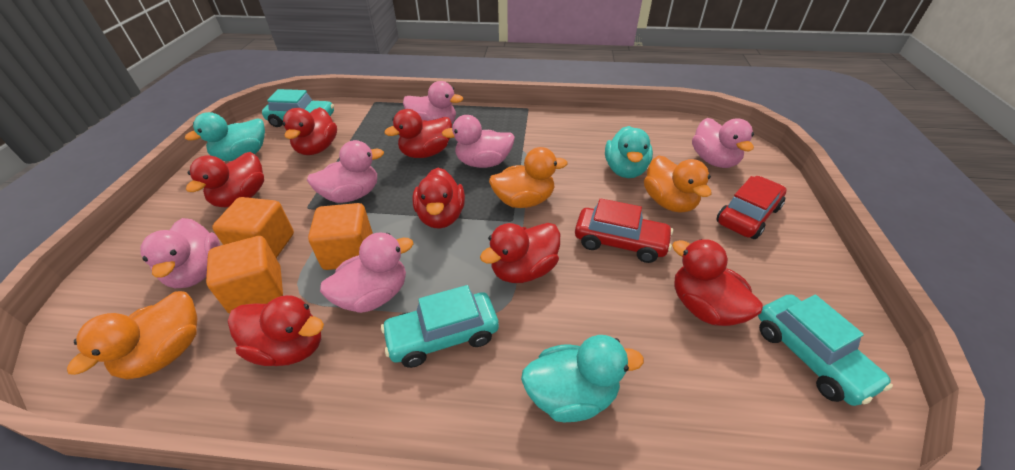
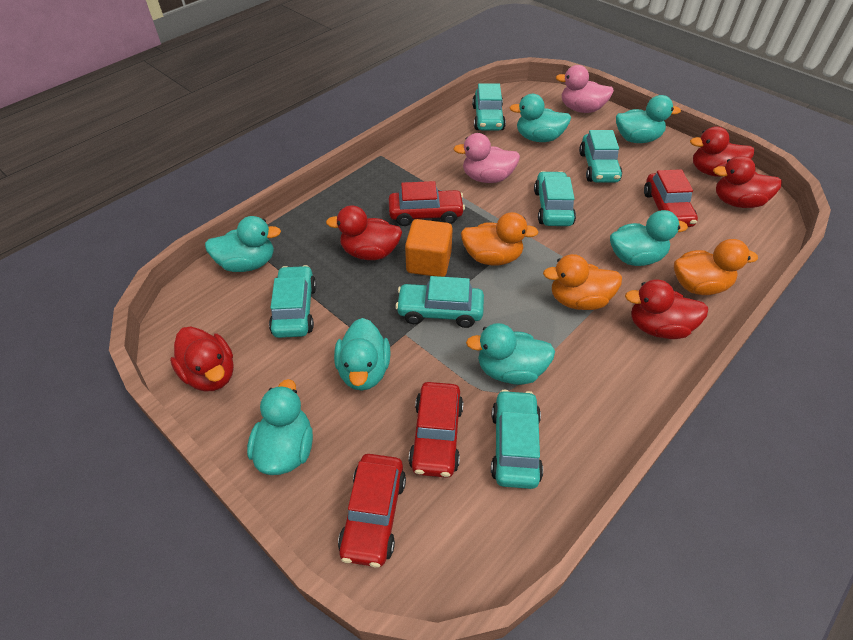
orange cube: [206,236,283,314] [212,197,294,258] [308,203,373,270] = 3 -> [405,219,453,277] = 1
pink duck: [140,218,220,288] [307,140,384,203] [320,233,413,313] [403,81,463,123] [441,115,515,168] [692,118,754,168] = 6 -> [454,133,520,183] [555,65,614,113] = 2
red car: [575,198,673,263] [716,176,787,239] = 2 -> [338,454,406,568] [389,181,465,226] [409,382,463,478] [644,169,698,227] = 4
red duck: [186,152,264,208] [228,295,324,366] [283,107,337,155] [385,109,452,158] [413,168,465,229] [480,223,560,283] [672,239,763,326] = 7 -> [170,327,234,392] [326,205,402,260] [625,279,708,339] [690,126,754,177] [713,156,782,208] = 5
turquoise car: [262,89,334,127] [381,285,499,368] [758,294,893,406] = 3 -> [269,265,317,338] [395,276,484,328] [472,83,506,131] [491,390,543,489] [534,171,576,226] [579,130,622,183] = 6
turquoise duck: [185,112,265,161] [521,335,644,422] [605,126,653,178] = 3 -> [205,216,281,272] [247,379,313,475] [334,318,391,391] [466,323,555,385] [510,94,571,142] [610,210,688,266] [616,95,681,143] = 7

